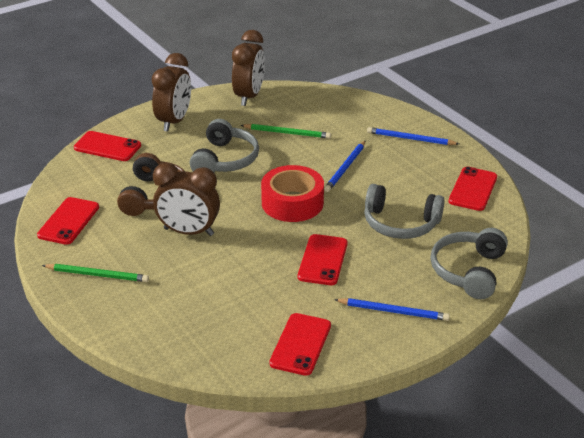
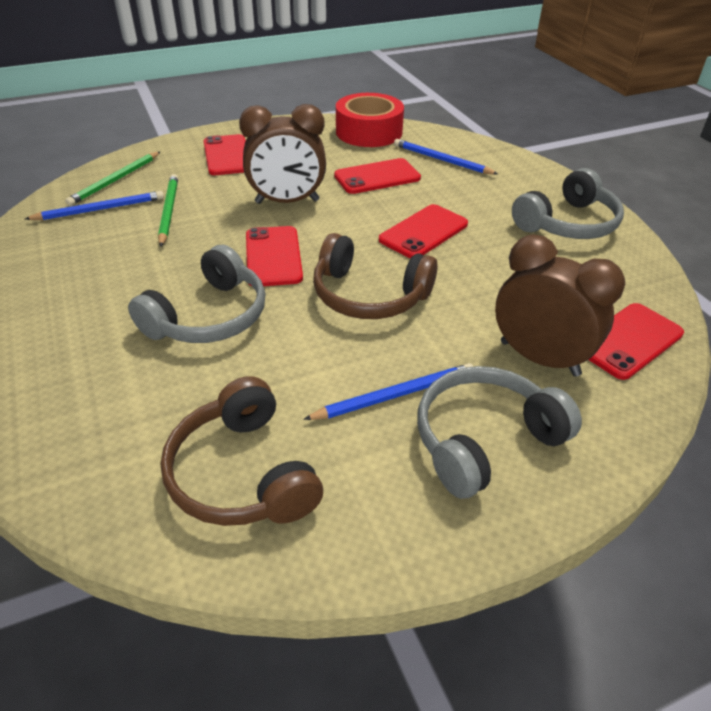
brown clock: [152,53,191,132] [153,163,220,236] [232,30,265,106] = 3 -> [239,104,326,204] [495,234,625,377] = 2
brown headphones: [117,153,184,216] = 1 -> [161,376,323,526] [313,233,438,319] = 2

